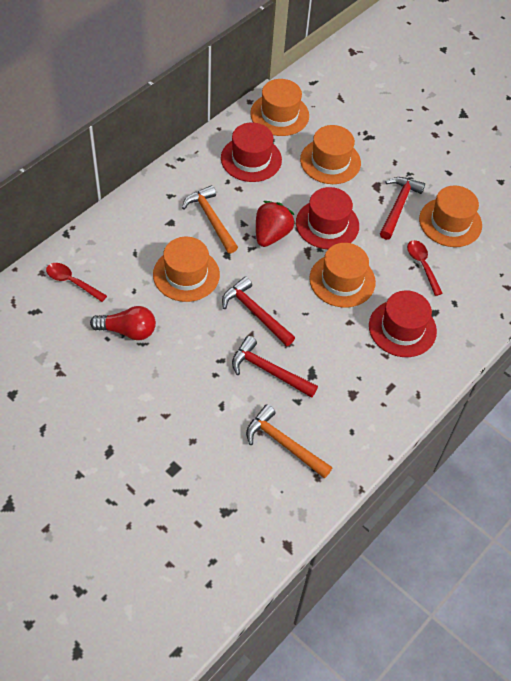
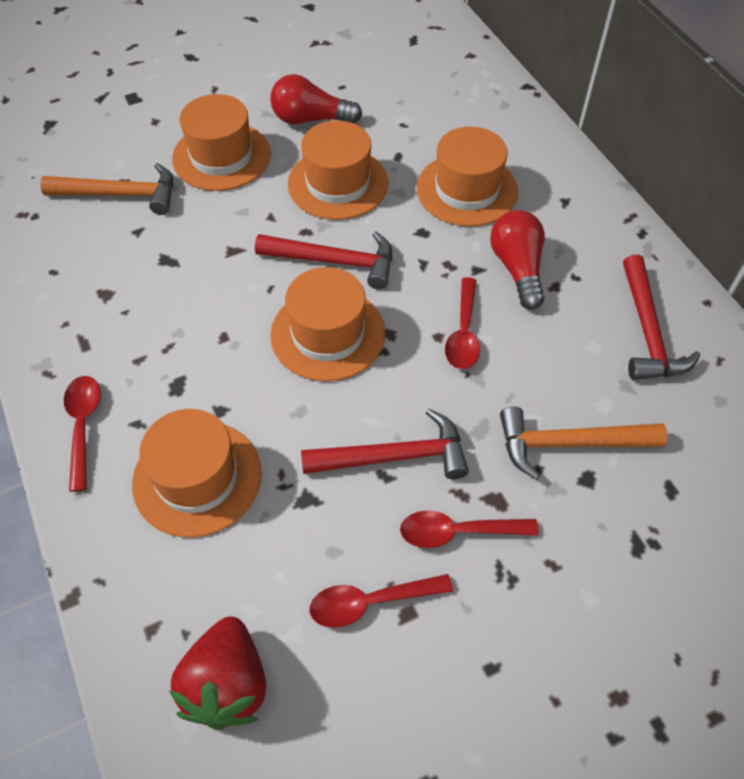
red hat: [221,122,282,182] [296,187,359,249] [369,290,437,357] = 3 -> none = 0
red light bulb: [90,306,156,340] = 1 -> [270,74,362,124] [490,210,545,309] = 2
red spoon: [46,263,107,302] [407,240,443,296] = 2 -> [64,376,101,492] [310,574,453,628] [400,511,539,548] [445,277,480,369] = 4

